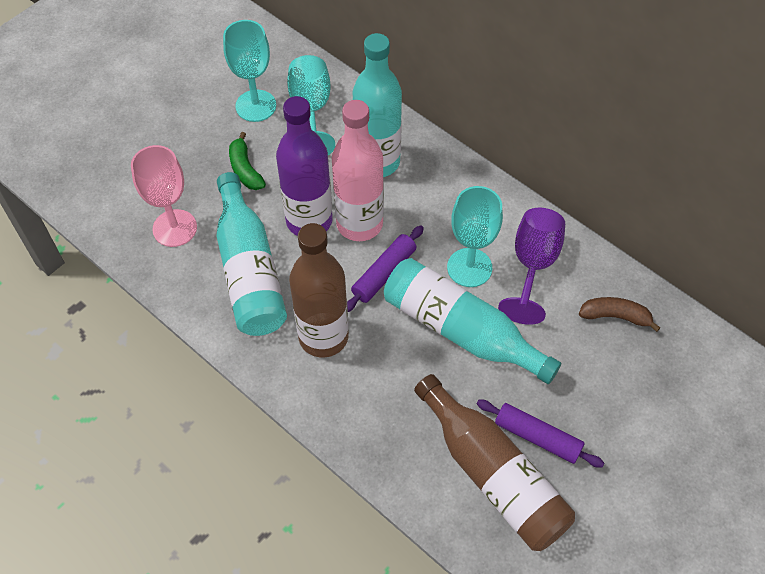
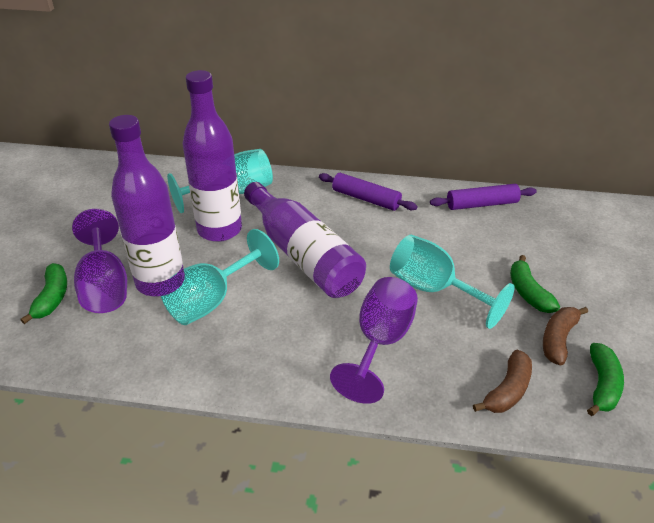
brown banana: [579,297,660,332] = 1 -> [473,350,532,413] [543,307,588,365] = 2
brown bottle: [289,223,349,358] [414,374,575,551] = 2 -> none = 0
green banana: [229,132,266,190] = 1 -> [20,263,67,324] [510,255,560,313] [587,343,624,416] = 3
pink bottle: [332,100,384,241] = 1 -> none = 0
pink goblet: [131,145,197,247] = 1 -> none = 0
purple bottle: [276,96,333,236] = 1 -> [109,115,184,296] [183,70,242,242] [244,182,366,298] = 3
purple goblet: [498,208,565,325] = 1 -> [72,209,127,313] [330,277,418,404] = 2
turquoise bottle: [216,172,287,336] [353,33,402,177] [384,258,561,384] = 3 -> none = 0

